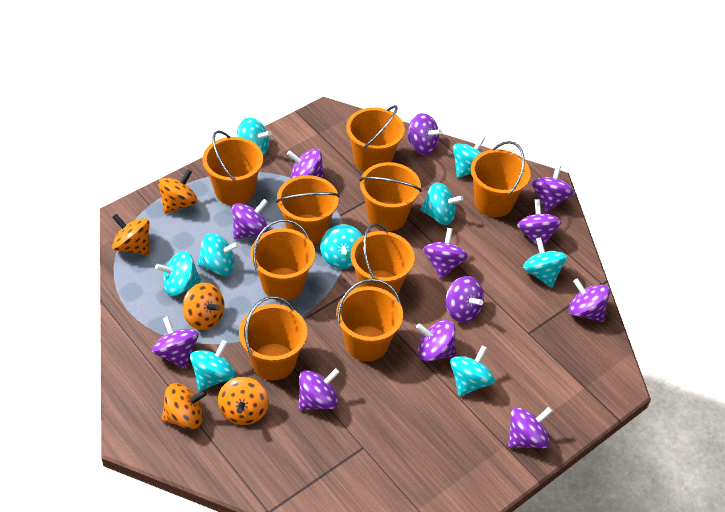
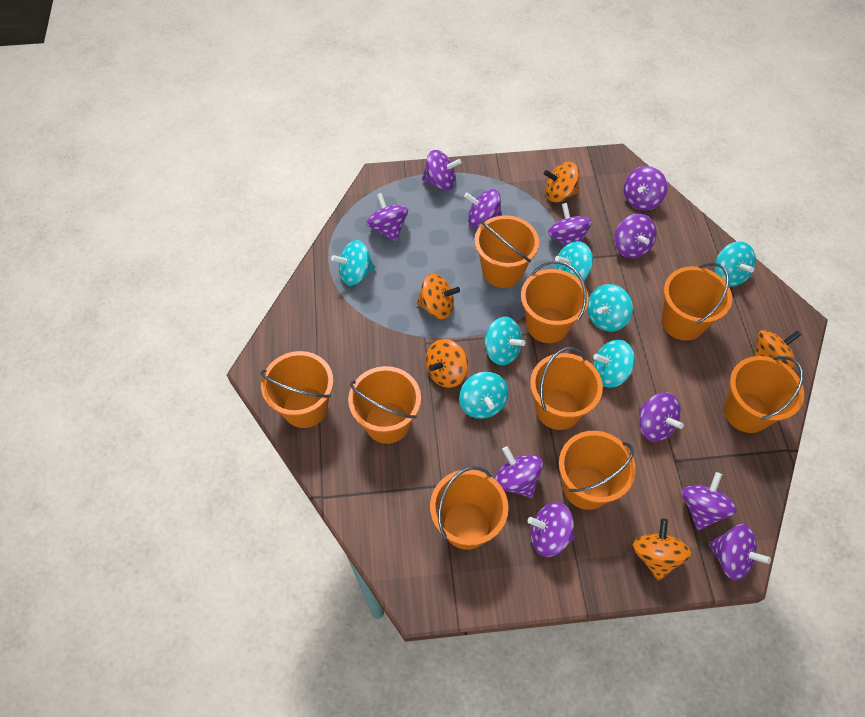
purple spinning top: [152,316,198,369] [232,199,269,239] [287,149,325,179] [299,368,340,410] [406,113,442,155] [416,320,456,361] [423,228,468,279] [445,276,484,323] [508,407,553,448] [517,199,561,246] [532,164,574,212] [569,279,610,322] = 12 -> [366,193,408,242] [422,150,462,191] [464,189,502,228] [494,446,543,498] [527,502,575,557] [548,203,592,246] [614,214,656,258] [624,166,668,211] [639,392,684,442] [682,472,737,530] [708,524,771,580] = 11
turquoise spinning top: [155,251,201,296] [190,340,235,391] [197,233,239,276] [237,117,271,156] [320,224,363,269] [420,182,463,225] [450,346,495,397] [453,136,485,178] [523,237,567,288] = 9 -> [331,240,375,286] [459,372,508,419] [484,317,525,365] [555,241,593,281] [587,284,633,332] [593,340,635,388] [715,241,756,287] = 7

